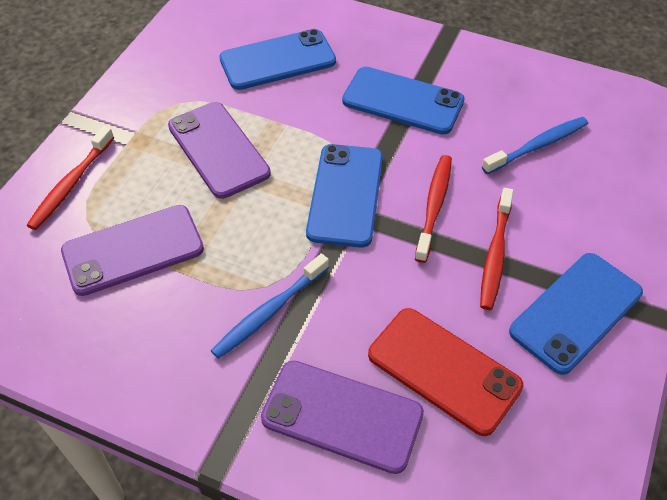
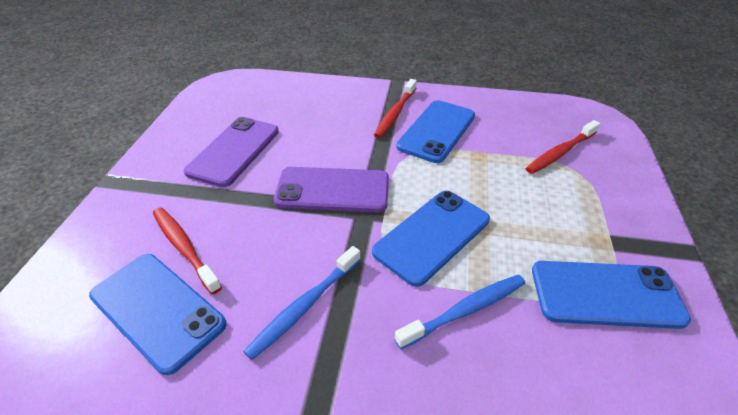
purple phone: [61,205,204,296] [168,102,271,199] [261,360,424,474] = 3 -> [184,117,279,187] [274,167,389,212] = 2
red phone: [368,308,524,436] = 1 -> none = 0

